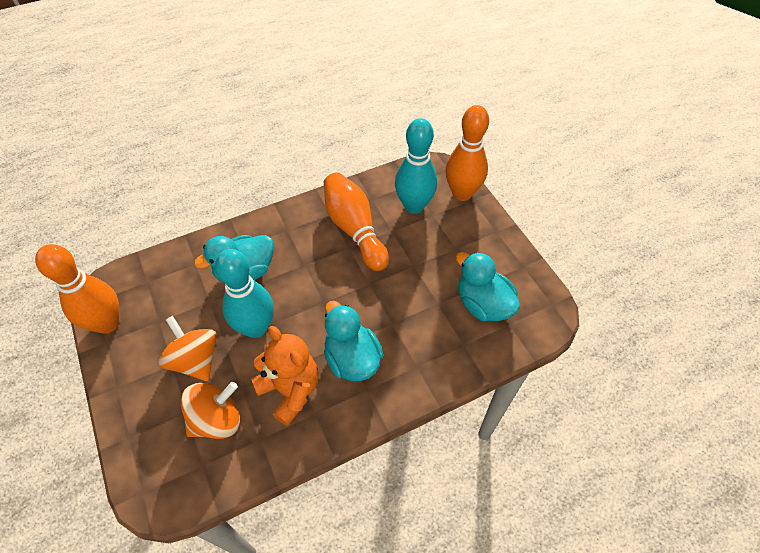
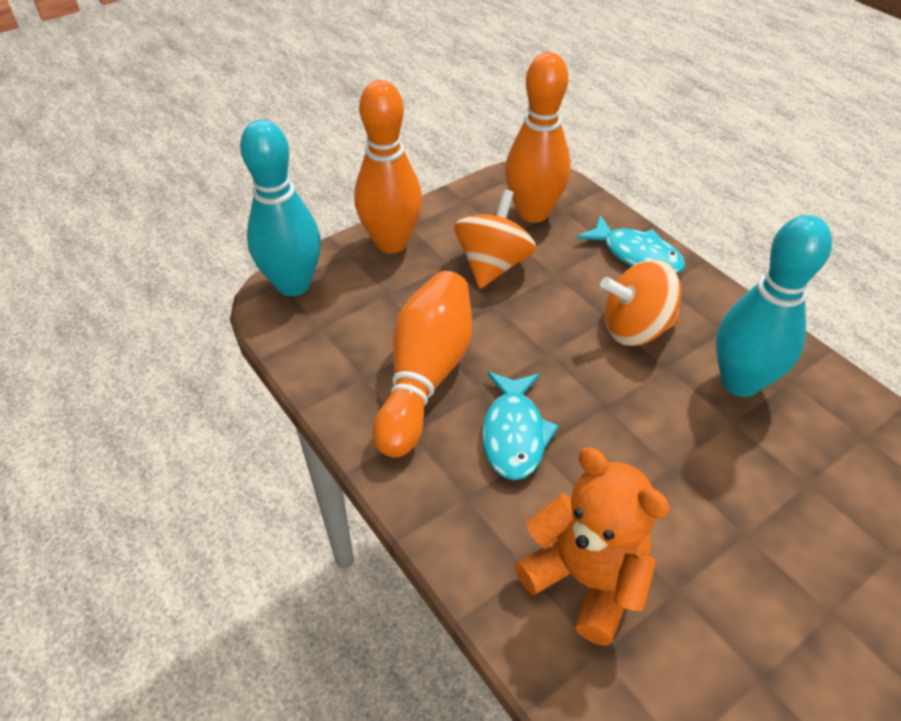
turquoise duck: [194,235,274,283] [324,301,384,381] [456,252,520,321] = 3 -> none = 0
turquoise fish: none = 0 -> [482,372,559,480] [576,215,685,273] = 2

